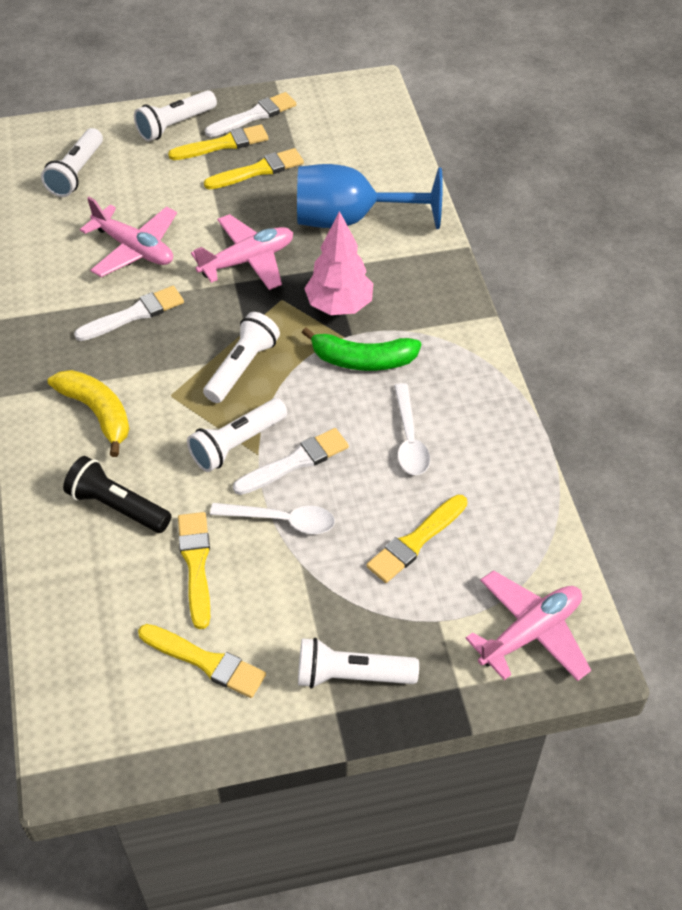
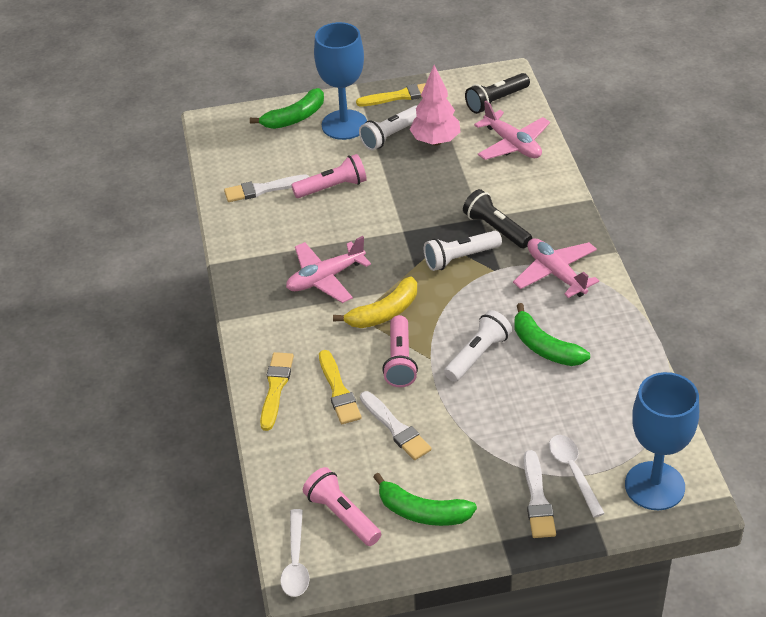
black flashlight: [63,456,171,533] = 1 -> [463,189,532,248] [465,73,530,114] = 2
blue goblet: [297,164,443,229] = 1 -> [314,22,367,140] [625,372,699,510] = 2
green banana: [302,327,421,371] = 1 -> [250,88,324,129] [373,473,477,526] [515,303,590,366] = 3
pink flashlight: none = 0 -> [291,154,367,198] [303,467,381,546] [382,315,418,387] = 3
white flashlight: [41,128,103,197] [134,90,217,141] [187,398,287,472] [203,312,280,403] [298,637,419,689] = 5 -> [359,105,417,150] [424,231,502,271] [444,310,512,382] = 3
yellow brush: [138,624,266,698] [168,124,268,160] [178,512,210,629] [204,148,304,190] [366,495,467,583] = 5 -> [260,352,294,431] [319,350,362,424] [356,83,426,107] = 3

